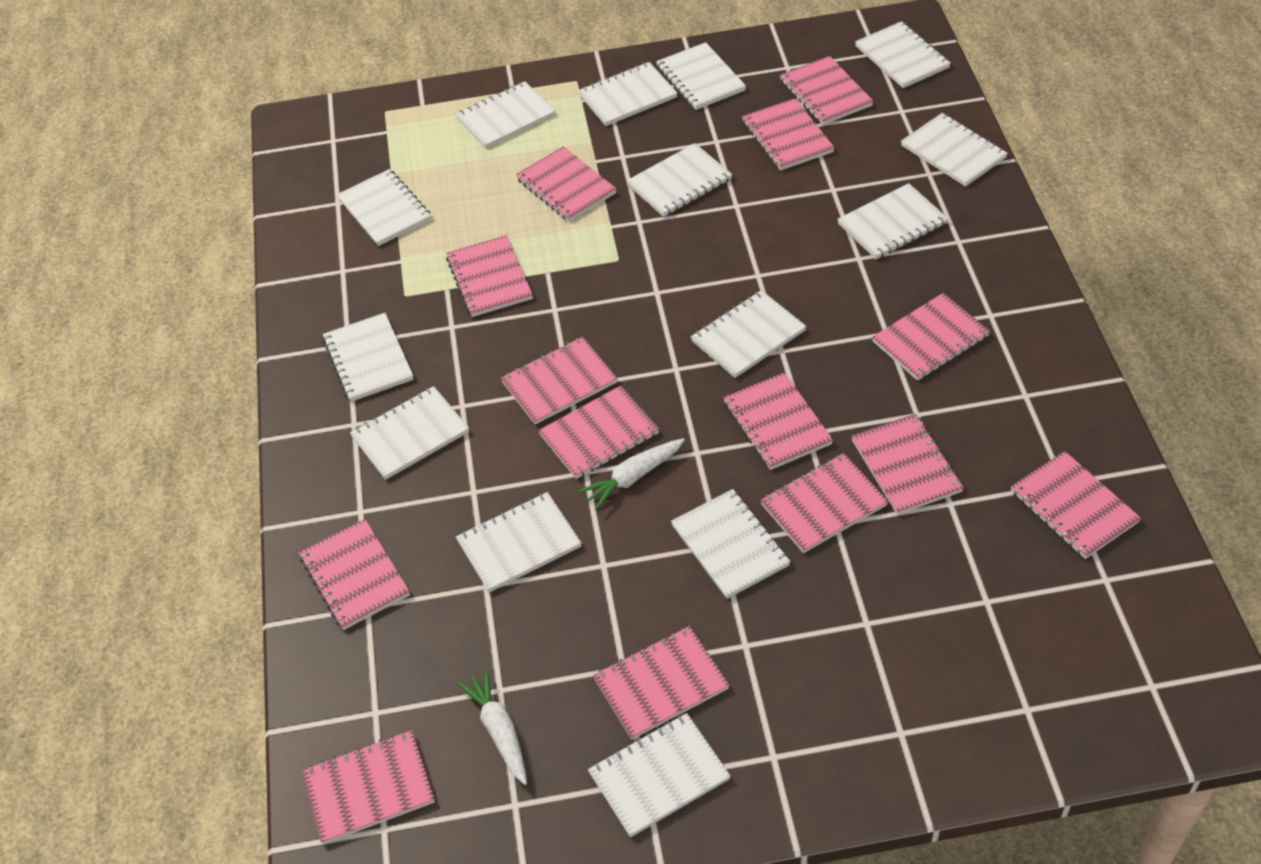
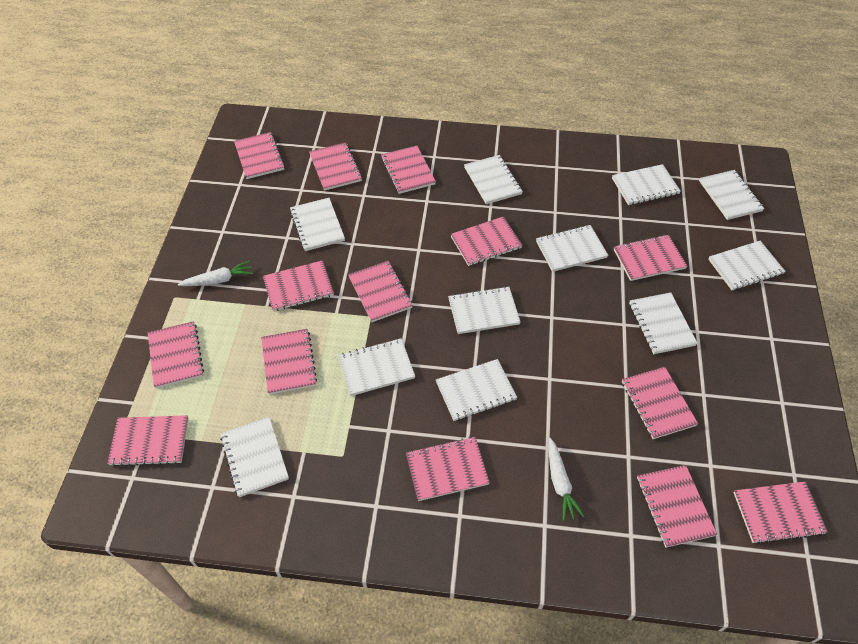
white notebook: [323,313,414,402] [337,169,431,246] [350,386,469,480] [455,81,556,149] [456,492,581,592] [578,62,678,126] [588,713,731,837] [626,143,732,217] [656,42,746,110] [671,489,791,599] [691,290,806,378] [837,183,949,259] [855,21,951,88] [901,113,1008,187] = 14 -> [220,417,289,497] [290,198,345,251] [338,338,415,396] [436,359,517,421] [448,286,521,334] [464,155,523,204] [536,225,608,272] [612,164,681,205] [629,292,698,354] [699,170,764,220] [708,241,786,290] = 11

